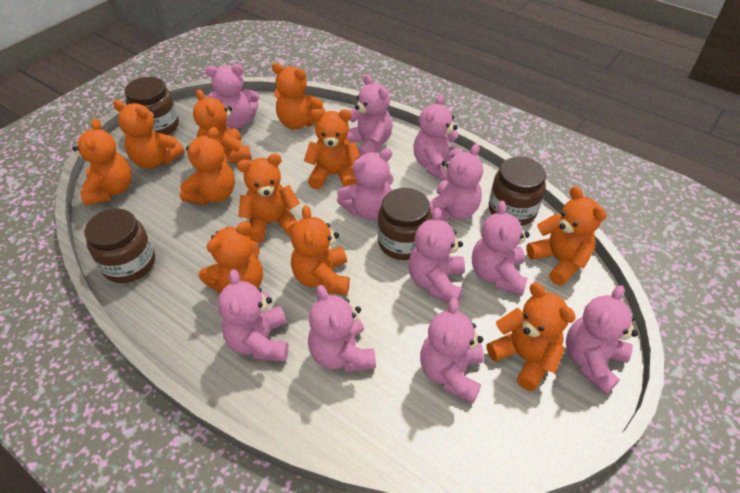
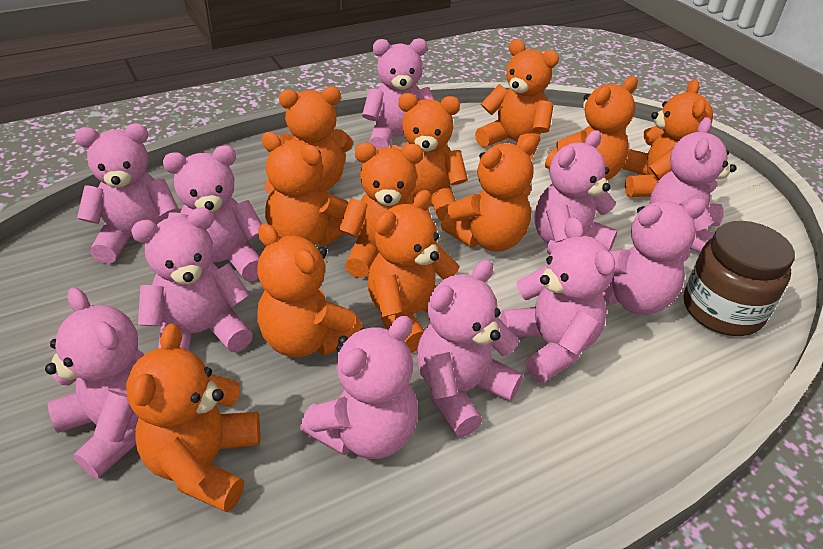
brown jar: [84,209,155,283] [125,77,179,135] [378,188,432,260] [489,157,546,226] = 4 -> [684,221,795,336] = 1

